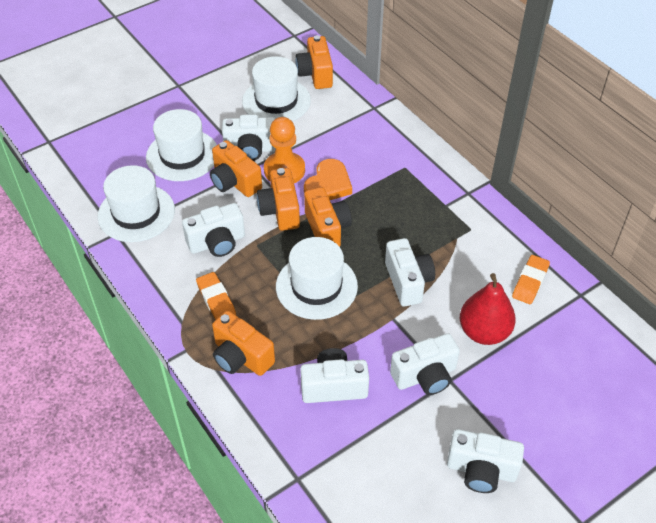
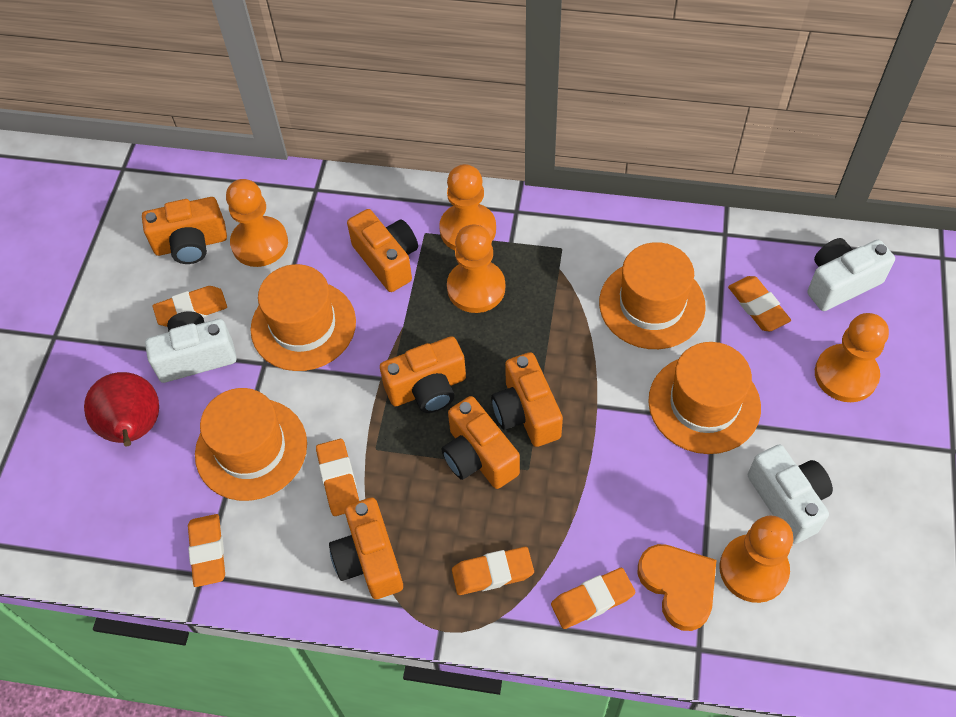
orange camera: [210,140,262,197] [212,311,275,376] [257,168,300,231] [295,35,333,89] [304,187,352,247] = 5 -> [142,197,227,264] [329,497,403,599] [347,209,418,292] [380,336,466,413] [441,396,520,489] [491,352,563,447] = 6
orange eraser: [196,272,236,320] [512,255,550,304] = 2 -> [153,286,227,327] [188,514,225,587] [316,439,359,516] [452,547,534,595] [551,568,635,629] [728,276,791,332] = 6
orange hat: none = 0 -> [195,388,307,501] [251,264,356,371] [599,242,706,349] [648,342,761,454] = 4
orange pawn: [264,117,305,183] = 1 -> [226,179,288,267] [439,164,496,250] [447,224,505,313] [719,516,793,603] [815,313,889,402] = 5
white camera: [182,203,245,257] [222,114,275,161] [300,348,369,403] [385,238,435,307] [390,333,460,395] [447,429,524,493] = 6 -> [145,311,237,383] [748,444,833,544] [807,238,895,311] = 3
white hat: [97,165,175,242] [146,109,217,181] [242,56,311,121] [276,237,358,320] = 4 -> none = 0

